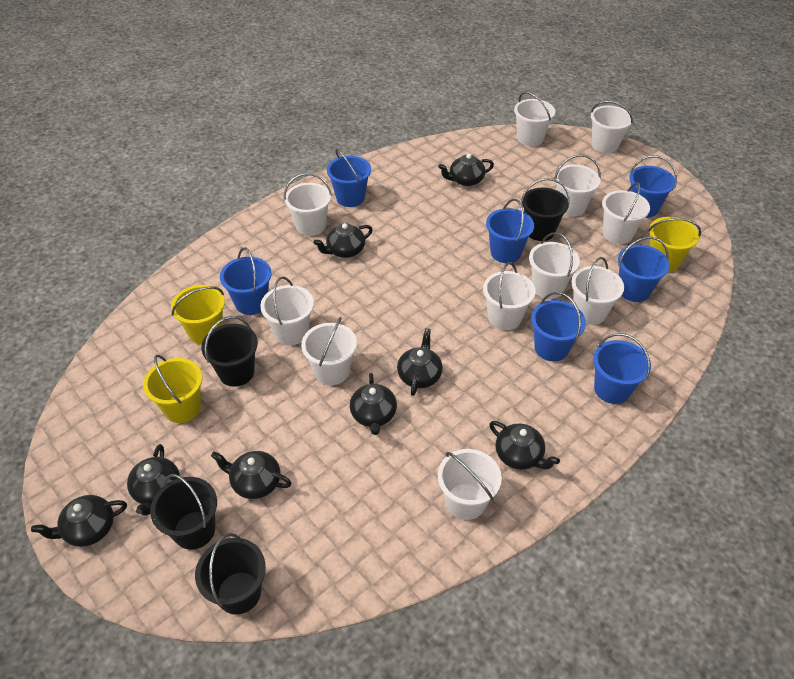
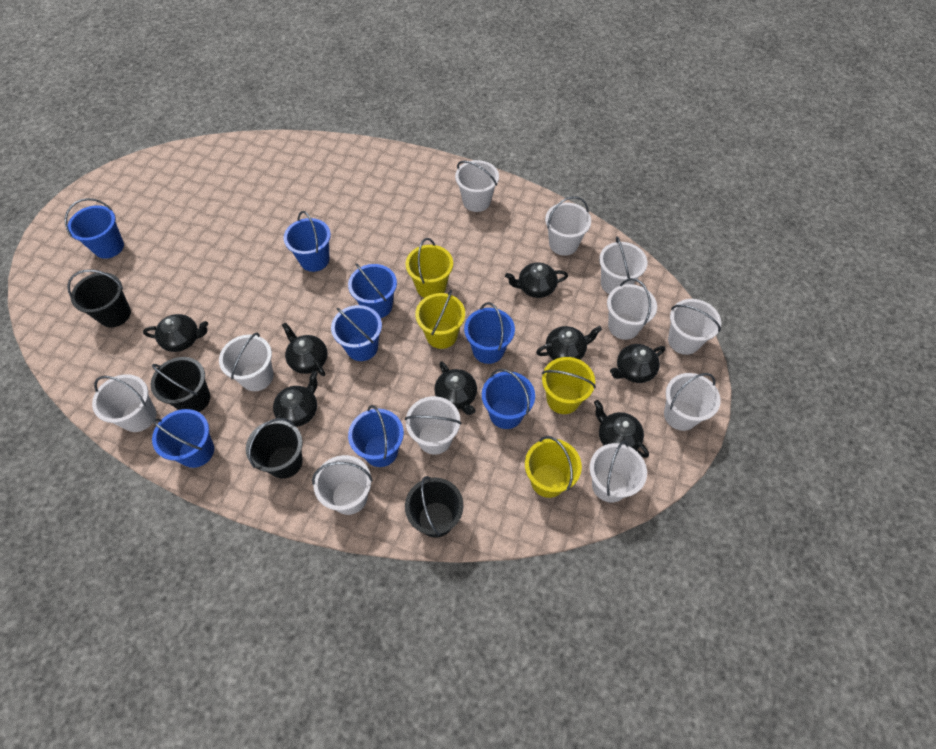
blue bucket: [220,247,272,315] [327,149,371,207] [486,199,534,263] [531,292,586,361] [593,333,651,404] [618,237,670,302] [629,155,677,218] = 7 -> [65,198,124,259] [152,409,214,468] [284,211,331,272] [331,305,382,361] [348,263,397,318] [348,405,404,467] [464,302,515,364] [482,369,535,429] = 8
yellow bucket: [143,355,202,423] [171,285,225,345] [648,217,701,272] = 3 -> [406,238,453,298] [415,290,465,349] [525,436,582,498] [542,357,596,414] = 4

